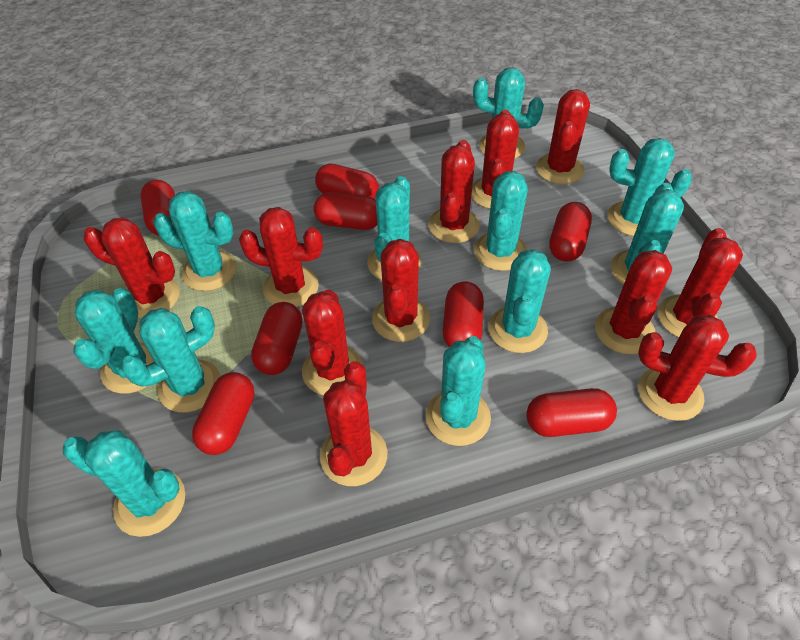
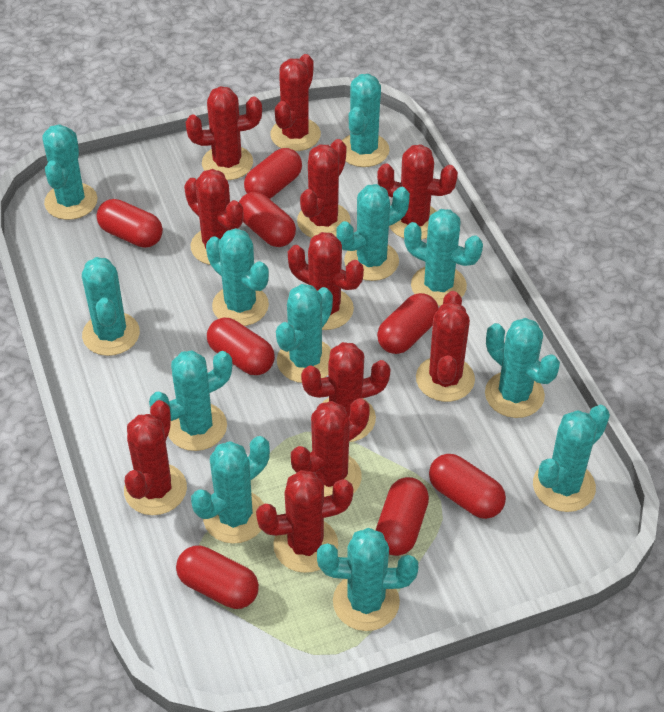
turquoise cactus: [63,430,185,537] [73,288,154,394] [120,306,221,413] [153,191,237,291] [367,176,421,280] [426,336,491,446] [473,67,544,158] [474,171,528,271] [489,249,551,353] [607,138,692,236] [611,183,684,285] = 11 -> [42,124,97,220] [82,257,140,356] [149,350,232,451] [191,436,270,544] [206,228,269,326] [276,284,333,383] [317,528,418,631] [336,184,410,281] [342,74,390,167] [404,209,483,306] [485,318,560,418] [533,405,610,512] = 12

